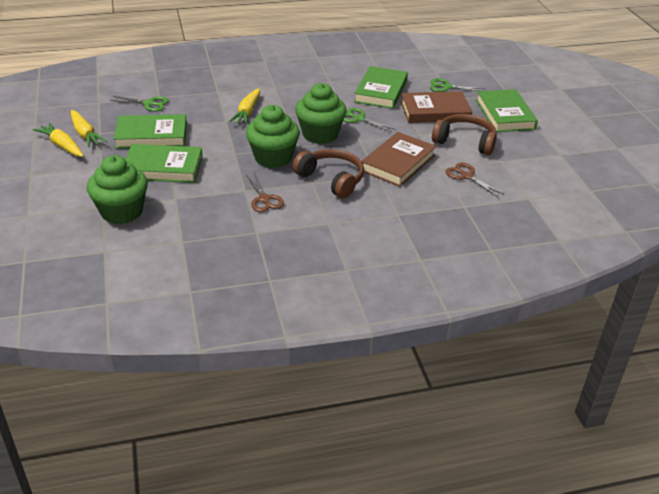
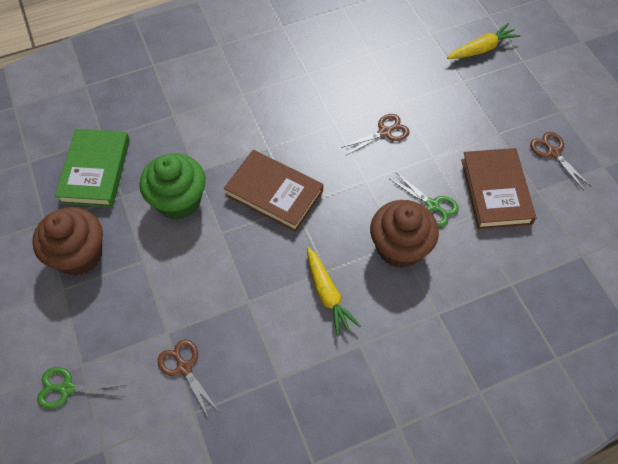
brown cupcake: none = 0 -> [32,207,103,276] [370,200,439,268] = 2
brown headphones: [292,149,364,198] [432,114,497,155] = 2 -> none = 0
brown scissors: [246,172,284,212] [446,163,504,197] = 2 -> [158,340,219,418] [341,114,409,155] [530,132,591,190] = 3
green book: [114,114,187,149] [125,144,203,183] [354,66,408,109] [476,89,538,132] = 4 -> [55,129,130,207] = 1
green cupcake: [87,155,148,224] [246,105,300,168] [295,83,347,144] = 3 -> [139,153,206,220] = 1
green scissors: [110,96,169,112] [343,108,396,132] [430,78,485,92] = 3 -> [37,367,125,409] [390,173,459,227] = 2
yellow carrot: [33,122,83,157] [71,110,107,147] [229,88,260,124] = 3 -> [307,247,361,337] [447,23,520,59] = 2

